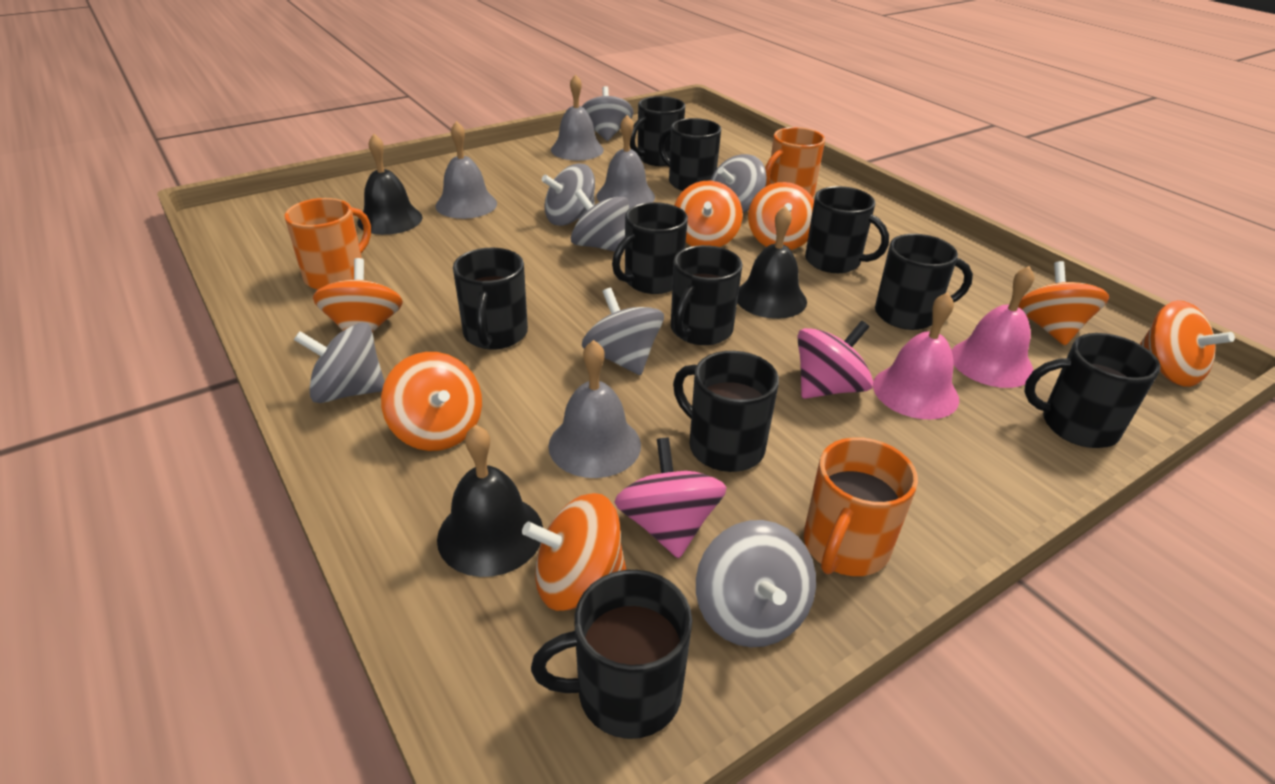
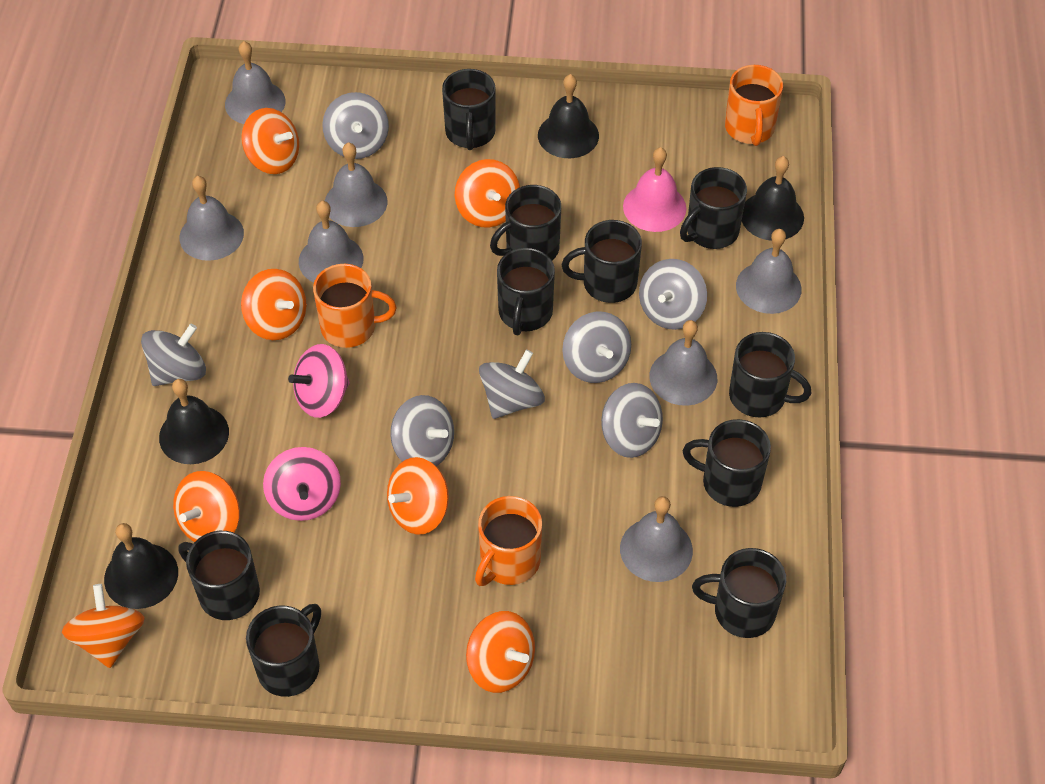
black bell: [357,134,422,235] [437,425,543,577] [737,206,807,319] = 3 -> [104,523,178,609] [159,379,229,464] [538,74,599,158] [742,156,804,241] = 4
grey bell: [436,121,497,219] [548,340,641,478] [551,74,604,161] [596,115,655,209] = 4 -> [180,176,244,261] [225,41,285,124] [299,201,363,283] [325,142,387,227] [620,496,693,582] [649,320,717,406] [736,229,802,314] = 7
pink bell: [873,292,959,419] [951,266,1034,388] = 2 -> [623,147,687,232] = 1

